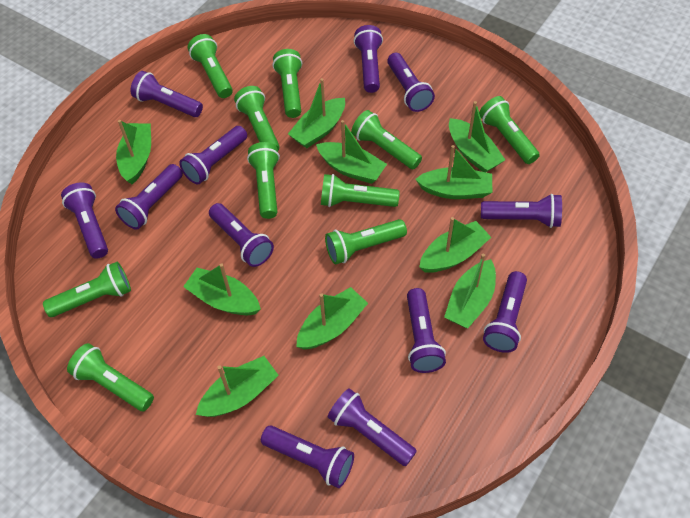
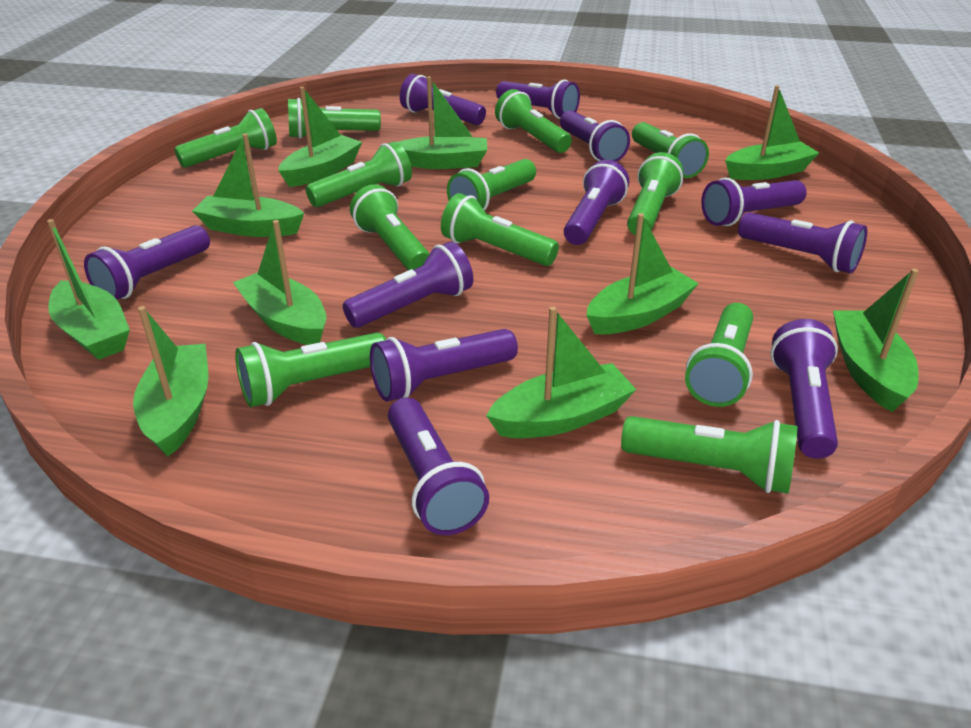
green flashlight: [43,262,131,317] [67,343,154,411] [188,34,233,98] [234,86,279,150] [247,142,280,219] [272,49,302,118] [321,174,400,207] [325,219,407,265] [351,110,422,169] [479,96,540,164] = 10 -> [174,108,277,168] [235,332,386,407] [288,98,381,139] [306,141,412,207] [350,184,430,270] [441,193,559,266] [447,159,536,211] [495,89,572,153] [621,416,797,493] [627,152,683,235] [632,122,709,178] [685,303,753,407] = 12
purple flashlight: [61,183,108,259] [115,164,183,230] [131,71,203,117] [179,126,247,184] [209,203,274,267] [261,425,354,488] [328,388,417,466] [354,25,383,93] [387,53,435,112] [407,288,446,373] [481,194,562,228] [483,271,527,353] = 12 -> [84,225,210,300] [343,242,473,328] [370,329,518,402] [388,398,489,535] [400,74,486,125] [496,80,580,119] [560,110,630,162] [564,160,629,245] [701,178,807,226] [738,212,867,273] [770,319,838,459] = 11

